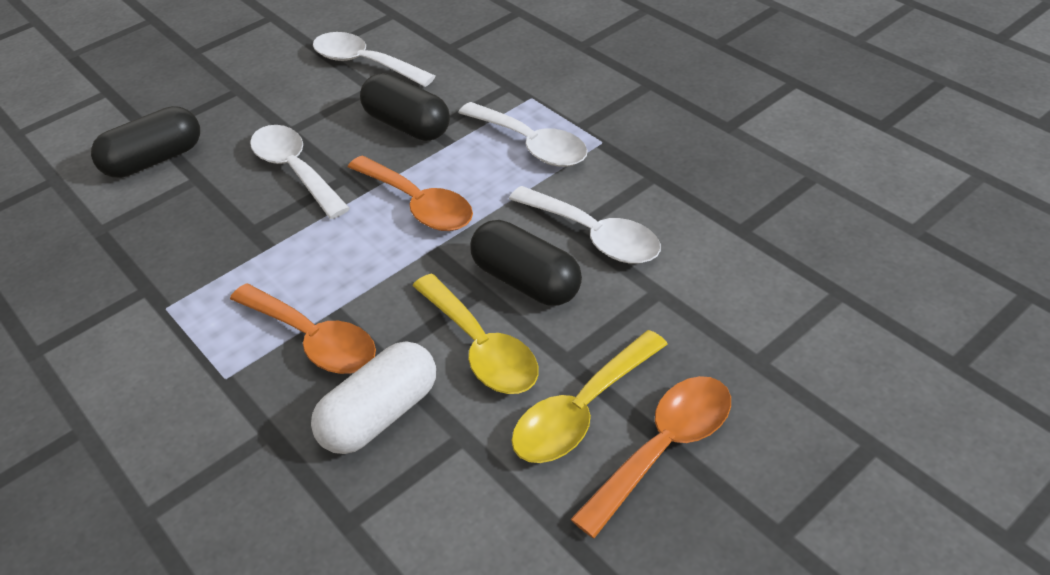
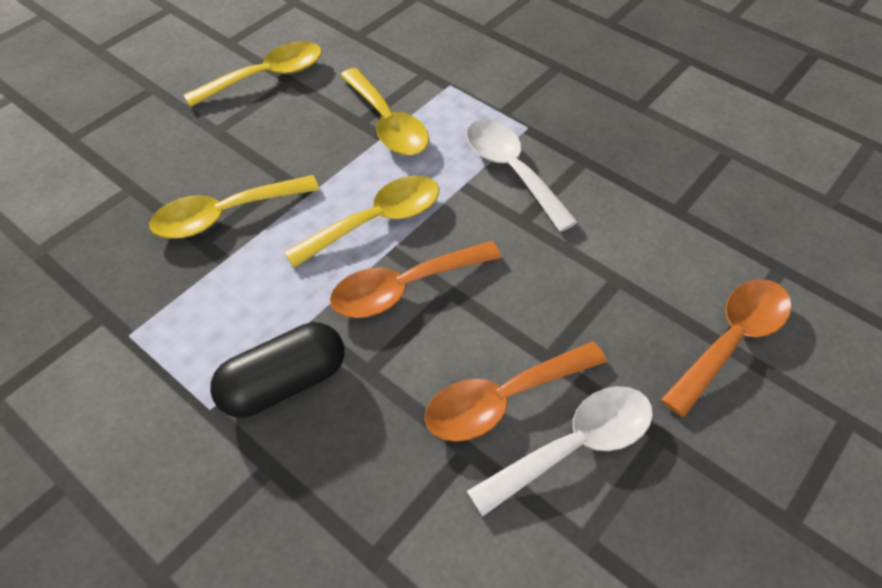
black capsule: [91,106,200,178] [360,73,450,141] [470,220,582,306] = 3 -> [210,322,344,418] = 1
white capsule: [311,341,436,454] = 1 -> none = 0
white spoon: [250,125,350,219] [313,32,436,87] [458,102,588,167] [509,186,661,264] = 4 -> [467,119,578,232] [467,386,653,517] = 2
yellow spoon: [413,274,539,394] [512,330,668,463] = 2 -> [149,175,319,239] [184,41,322,107] [284,175,439,268] [340,68,429,155] = 4

